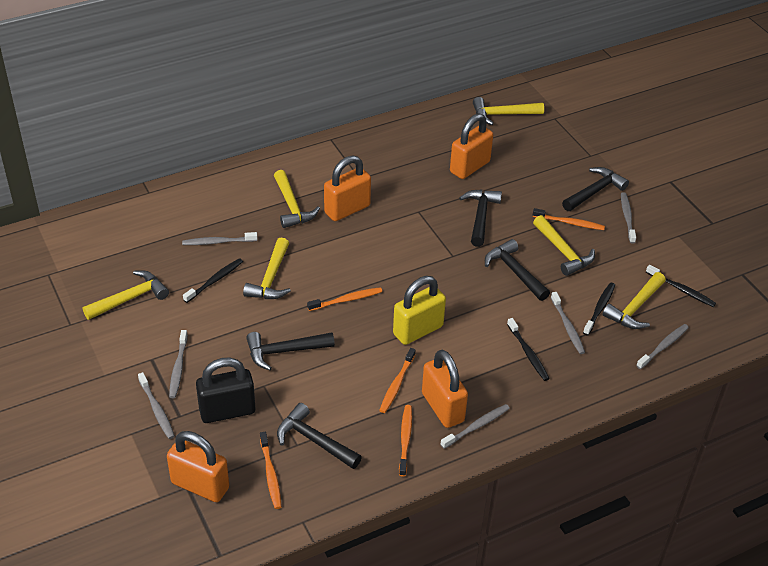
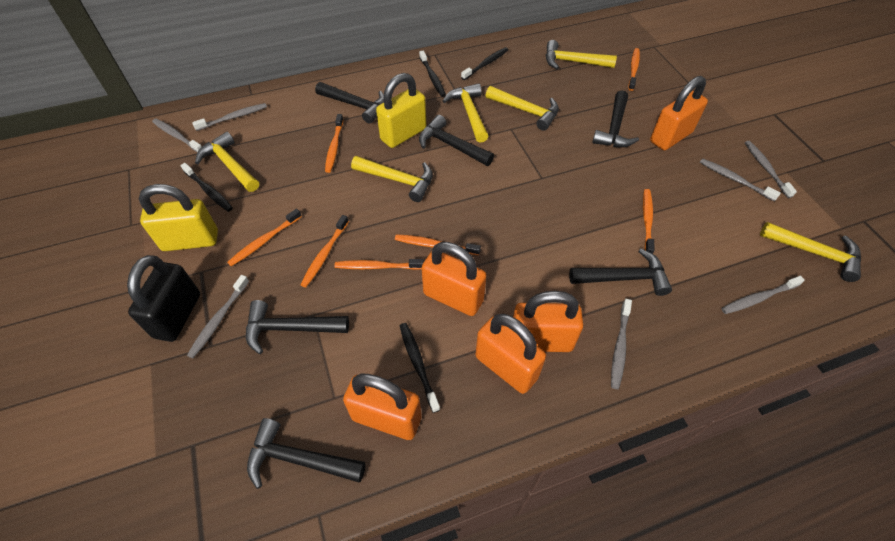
black hammer: [246,332,335,370] [277,403,362,469] [459,190,502,247] [485,239,550,301] [562,167,629,211] = 5 -> [246,300,349,354] [247,418,366,489] [315,82,384,124] [419,115,494,166] [569,249,672,296] [592,90,639,147] = 6
orange padlock: [167,431,229,502] [324,156,371,221] [422,350,468,428] [450,114,493,179] = 4 -> [343,374,422,440] [422,242,487,316] [476,314,546,394] [513,291,583,352] [650,76,708,150] = 5
orange toothbrush: [260,432,282,509] [307,287,382,311] [379,348,415,413] [399,405,412,477] [533,208,605,230] = 5 -> [227,209,302,266] [300,215,349,287] [325,114,343,173] [335,259,424,270] [395,234,481,255] [628,48,640,91] [643,189,655,254] = 7
yellow padlock: [393,276,446,345] = 1 -> [139,184,218,251] [376,73,427,148] = 2

